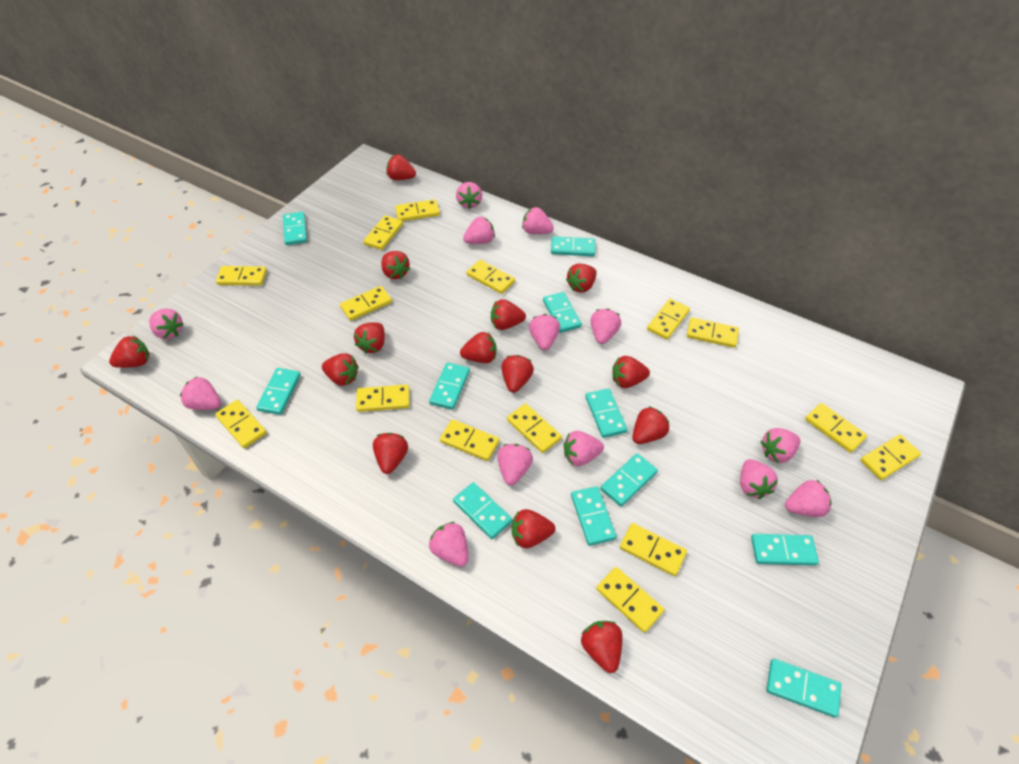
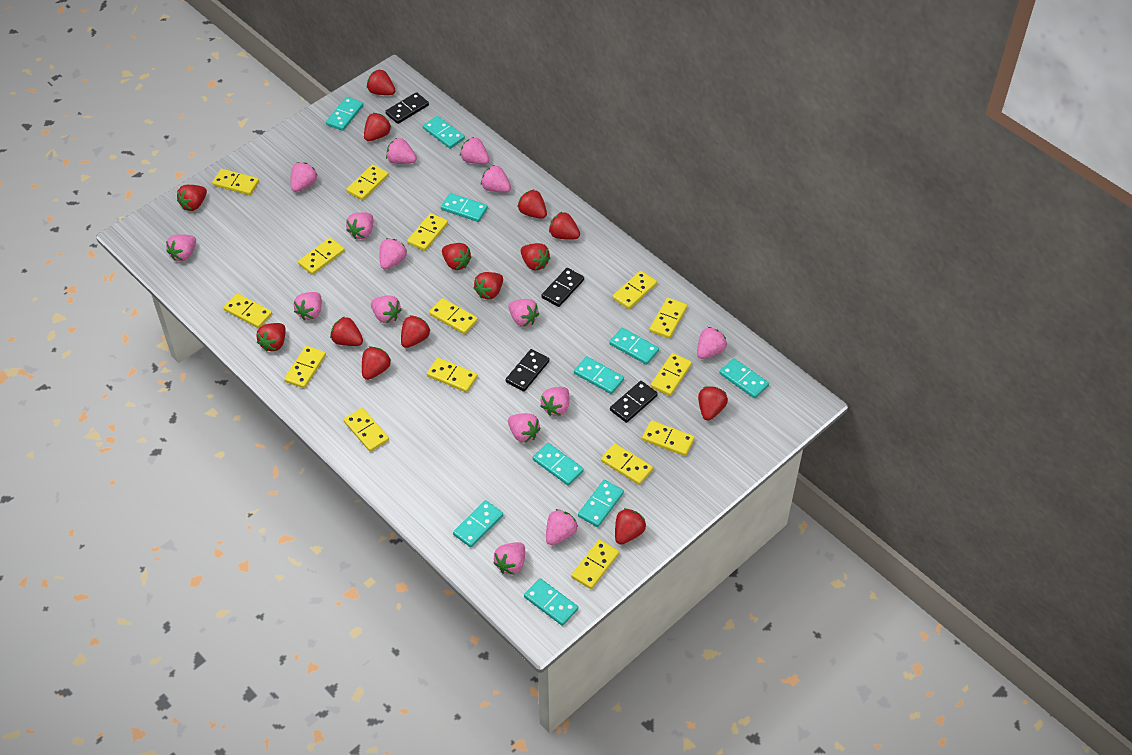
black domino: none = 0 -> [385,92,429,124] [506,349,549,392] [541,268,584,307] [610,381,658,423] = 4
pink strawberry: [149,309,184,339] [180,377,221,410] [429,522,469,567] [456,182,482,209] [463,216,495,244] [497,444,533,485] [522,207,554,234] [529,314,560,350] [564,431,604,466] [591,309,621,344] [740,459,778,499] [760,428,800,463] [785,480,832,517] = 13 -> [166,234,196,261] [290,162,318,192] [293,292,322,320] [346,212,373,239] [371,295,402,323] [379,238,407,270] [386,138,417,164] [460,137,489,164] [481,165,511,193] [493,542,525,575] [508,299,539,327] [508,413,541,443] [541,387,569,416] [546,509,578,545] [697,327,727,359] = 15
turquoise domino: [256,368,301,415] [283,212,307,245] [429,362,470,410] [453,482,513,539] [543,292,582,333] [551,236,596,256] [571,486,617,546] [585,388,628,438] [600,453,658,507] [751,534,819,566] [766,659,841,718] = 11 -> [326,97,363,131] [423,116,465,149] [441,193,488,222] [453,500,503,548] [524,578,578,626] [533,443,584,486] [574,356,624,394] [578,480,624,527] [609,328,659,365] [719,358,769,399] = 10

